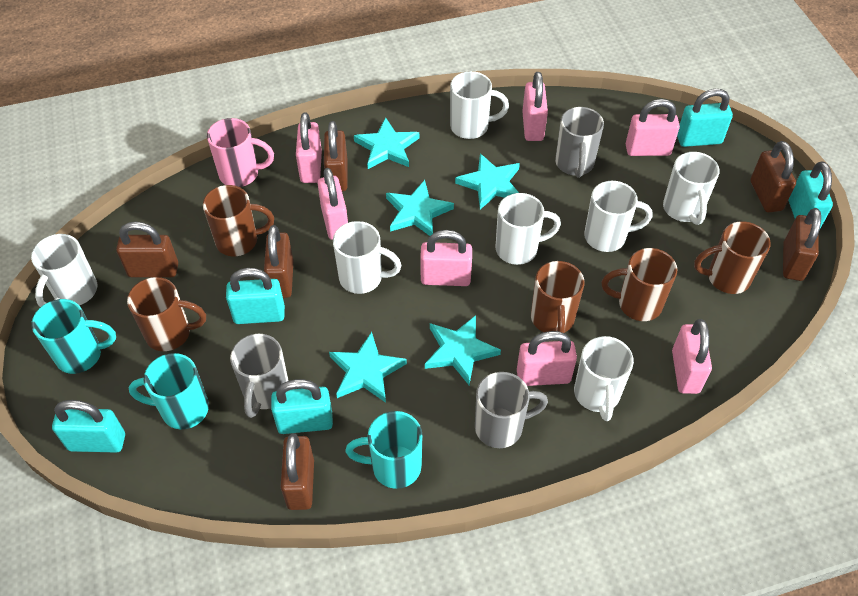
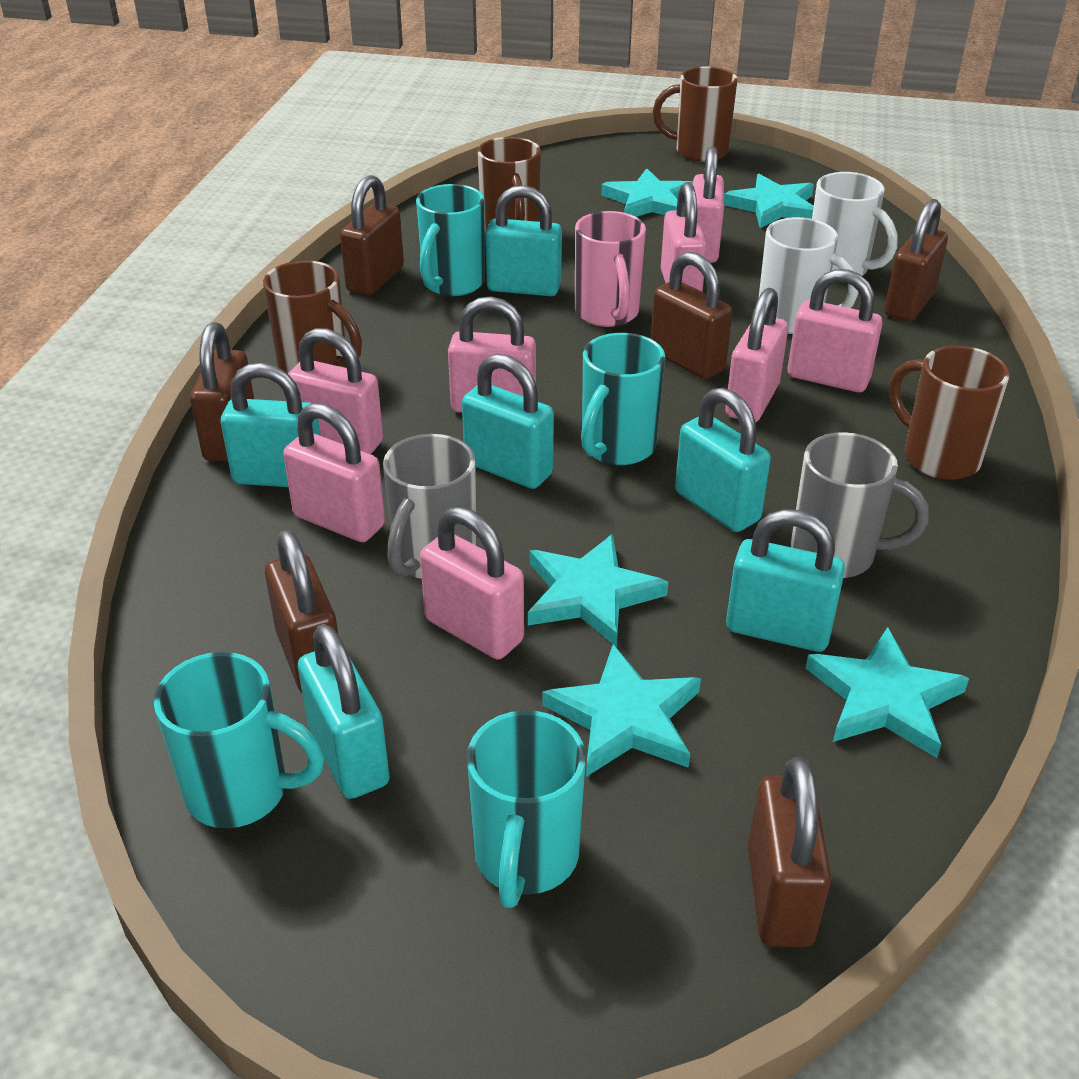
brown mug: [127,277,206,351] [203,185,274,256] [531,261,584,341] [602,248,677,321] [694,221,771,294] = 5 -> [263,261,362,373] [477,137,541,233] [653,66,738,162] [889,346,1010,480] = 4
grey mug: [230,334,289,418] [475,372,548,448] [555,107,604,178] = 3 -> [383,434,477,579] [791,432,928,578] = 2
pink padlock: [296,113,322,183] [317,168,348,240] [420,230,472,286] [517,331,577,386] [522,72,548,141] [626,99,680,156] [672,319,712,394] = 7 -> [283,403,385,542] [288,328,383,454] [420,507,524,659] [448,296,536,413] [661,182,707,292] [693,146,724,263] [725,288,788,422] [788,269,883,392] = 8
turquoise mug: [31,299,116,374] [129,353,209,429] [345,411,422,489] = 3 -> [154,652,325,828] [416,184,485,296] [466,710,586,908] [581,333,665,465] = 4
turquoise padlock: [52,400,125,453] [226,268,285,324] [271,379,333,434] [677,89,733,147] [789,161,833,228] = 5 -> [221,363,321,487] [298,624,390,799] [462,354,554,489] [485,185,562,296] [675,387,771,532] [726,509,845,652] = 6
white mug: [31,234,97,307] [333,221,402,294] [450,71,509,139] [495,193,561,265] [574,336,634,421] [584,181,652,252] [663,152,719,225] = 7 -> [758,217,858,334] [812,172,898,276] = 2

